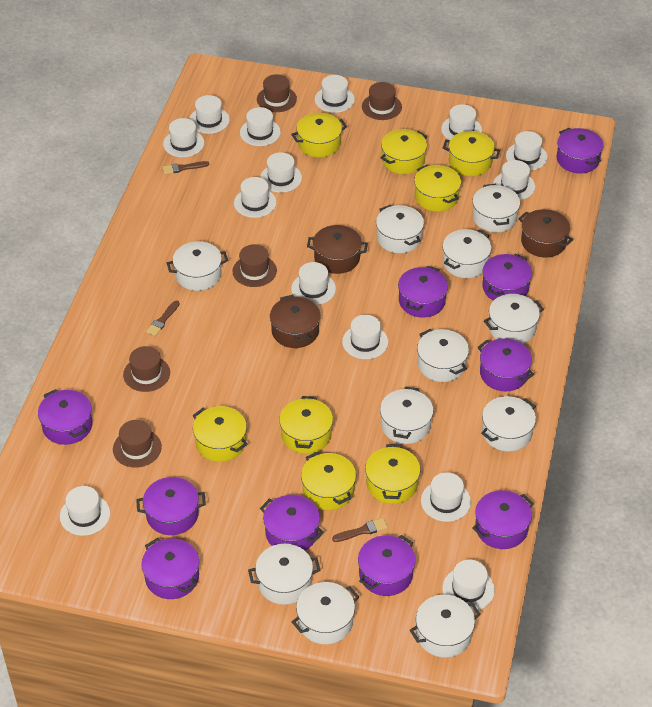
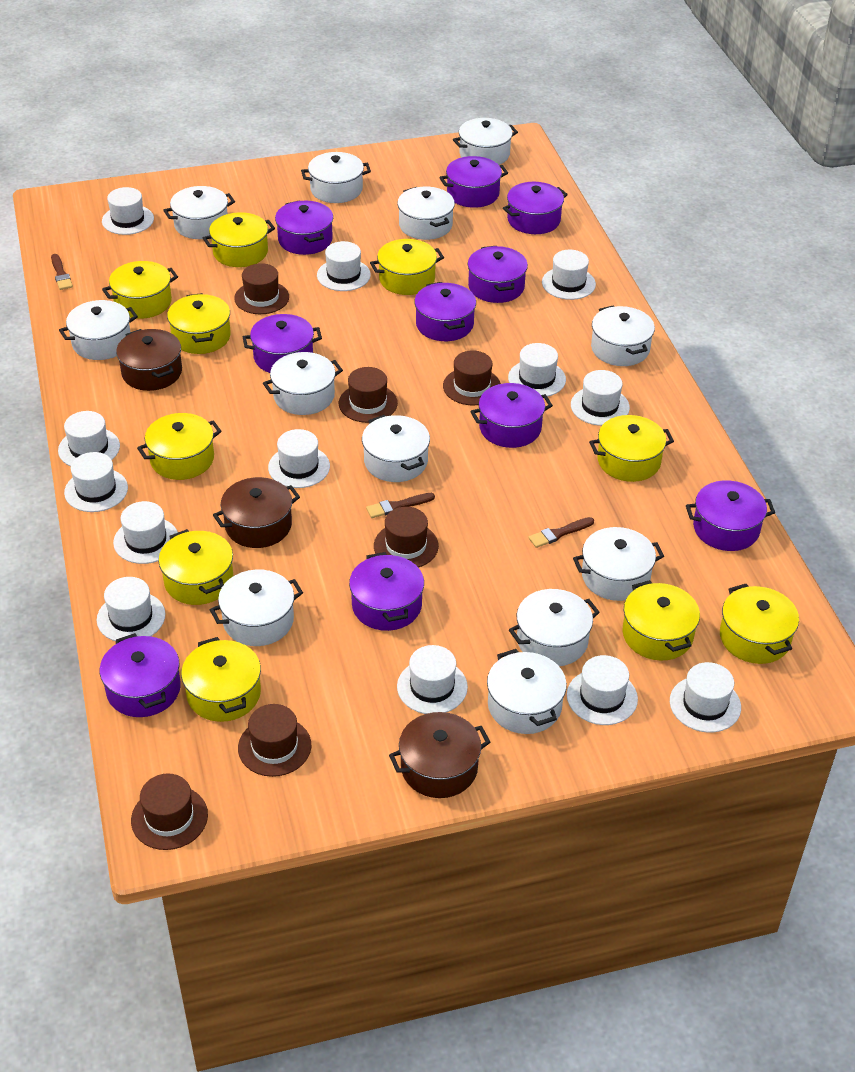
brown hat: [113,420,162,468] [123,346,170,392] [232,244,277,287] [257,74,297,112] [362,82,402,120] = 5 -> [131,774,208,850] [234,263,289,314] [238,704,311,777] [339,367,398,423] [374,507,439,568] [443,350,501,405] = 6
white hat: [60,486,110,536] [163,118,204,157] [189,95,230,134] [234,177,277,218] [240,107,281,146] [260,152,302,193] [291,262,336,305] [315,75,355,113] [342,315,388,359] [421,472,471,522] [441,104,482,140] [442,560,495,611] [493,160,535,200] [506,131,548,171] = 14 -> [58,411,120,466] [64,452,128,512] [97,577,165,641] [102,187,154,235] [113,501,178,564] [268,429,330,488] [317,241,371,291] [397,645,468,714] [508,343,566,397] [542,250,596,300] [567,655,638,725] [571,370,630,426] [670,662,741,733] = 13
white pot: [167,241,228,291] [248,544,320,605] [292,582,359,645] [376,205,424,253] [380,386,433,444] [410,595,480,658] [417,329,469,382] [442,229,491,278] [472,184,520,232] [481,396,536,452] [484,294,544,344] = 11 -> [59,300,138,360] [163,186,235,239] [210,569,303,646] [263,352,343,415] [301,152,371,203] [362,415,430,482] [397,187,455,240] [453,118,518,165] [487,649,567,734] [509,589,600,666] [573,527,664,601] [591,305,655,366] = 12
yellow pot: [193,406,248,462] [279,396,333,454] [291,113,347,157] [301,451,356,510] [365,444,420,504] [380,129,427,174] [414,165,461,212] [443,131,500,176] = 8 -> [102,261,178,319] [137,413,222,480] [159,529,233,605] [167,293,231,354] [181,637,261,722] [203,212,275,267] [370,239,444,295] [589,415,674,482] [622,580,700,660] [720,584,799,664] = 10

